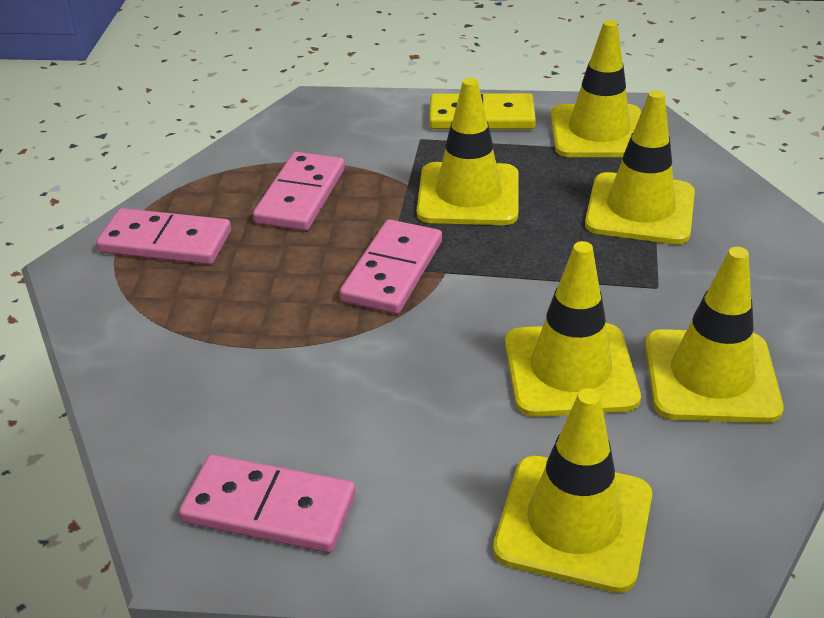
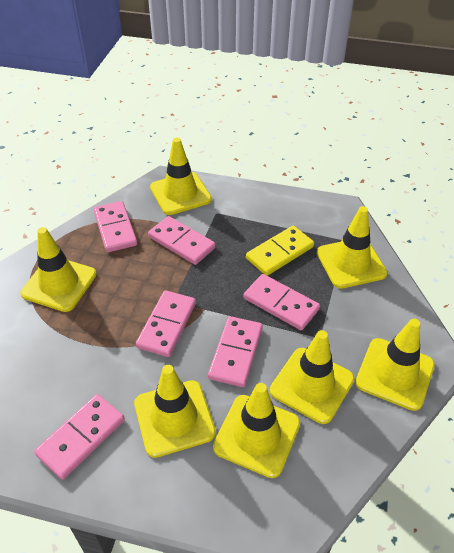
pink domino: [96,208,231,265] [179,454,355,553] [253,152,345,231] [340,220,442,314] = 4 -> [34,394,125,479] [94,201,137,252] [136,290,196,357] [148,216,216,265] [208,316,263,387] [244,274,320,330] = 6
yellow traffic cone: [417,78,519,225] [493,388,652,593] [505,241,641,417] [551,20,641,157] [585,90,695,244] [645,247,784,423] = 6 -> [20,227,97,312] [134,365,216,458] [150,138,212,215] [213,383,300,478] [270,330,355,424] [317,206,388,289] [355,319,435,411] = 7

